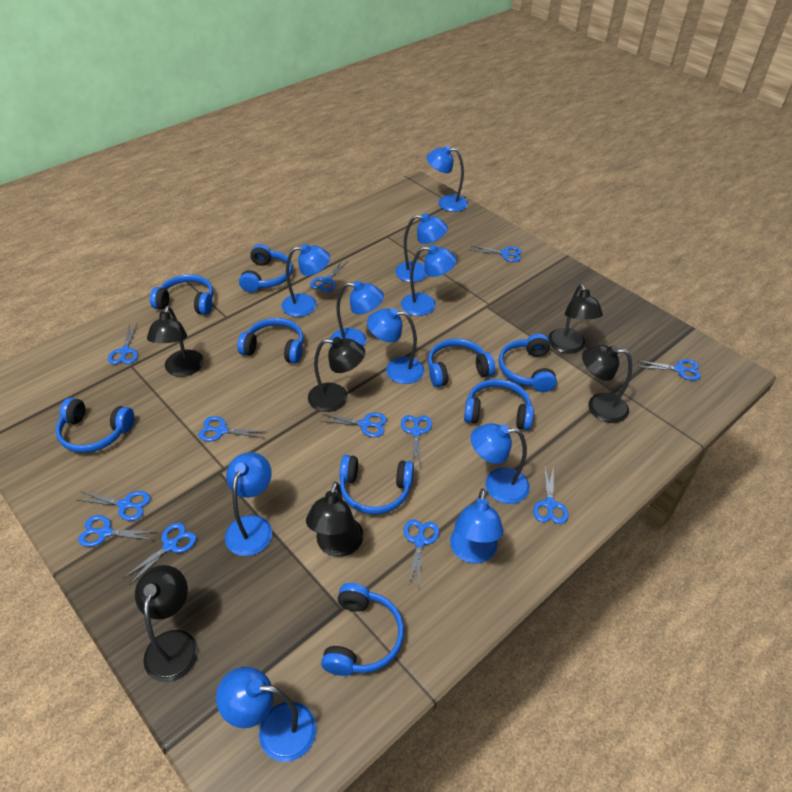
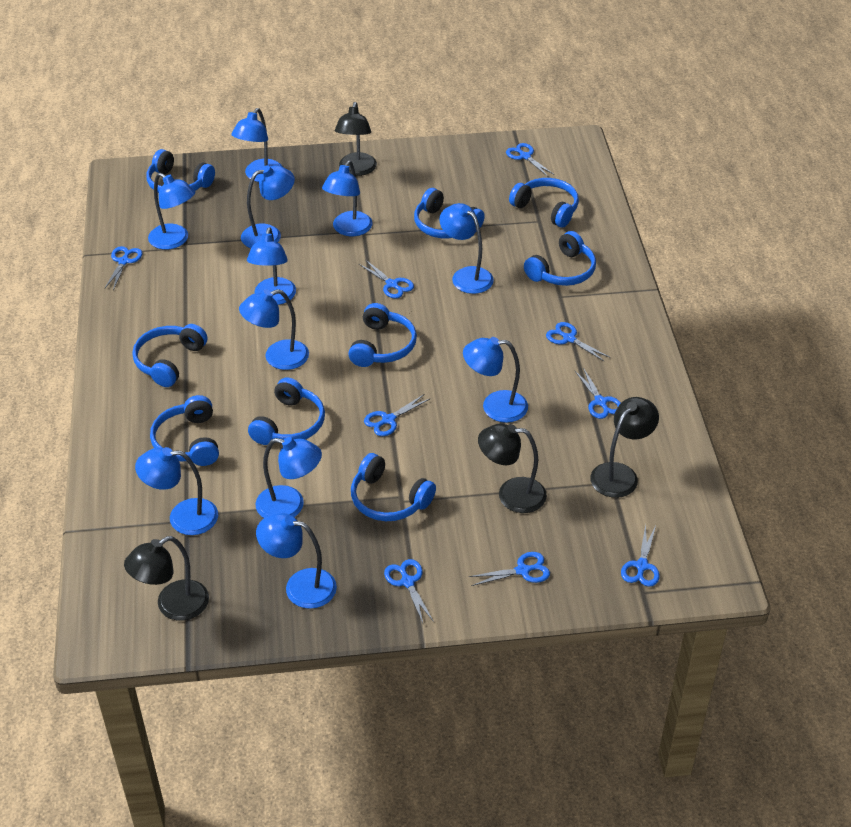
black lamp: [135,565,198,682] [147,306,204,377] [306,482,364,557] [308,337,365,412] [548,284,603,353] [582,345,632,423] = 6 -> [124,536,209,621] [335,102,377,176] [478,424,547,513] [590,397,659,498] = 4
blue lamp: [216,667,316,762] [225,452,272,556] [281,244,330,317] [330,281,384,347] [367,308,424,384] [395,213,448,282] [401,245,457,316] [427,146,468,212] [450,489,503,563] [470,423,530,504] = 10 -> [135,447,218,535] [148,173,195,250] [231,108,283,182] [239,289,309,370] [241,165,295,248] [247,227,296,305] [255,437,322,518] [256,513,337,609] [322,161,372,236] [439,203,494,294] [463,337,528,423] = 11
blue scissors: [77,491,150,521] [78,515,156,547] [108,324,138,364] [123,523,197,584] [199,416,266,441] [310,261,347,292] [320,413,387,437] [401,415,432,468] [404,519,439,587] [470,246,522,262] [533,465,568,524] [639,359,701,381] = 12 -> [105,246,142,290] [359,260,414,298] [364,394,430,436] [384,559,434,623] [469,552,550,586] [506,143,555,177] [546,322,609,362] [575,368,621,419] [621,524,660,587] = 9

